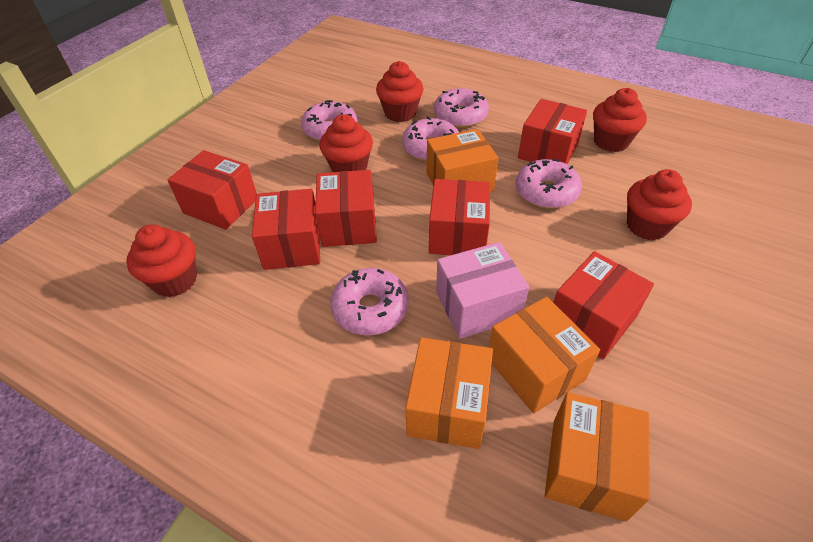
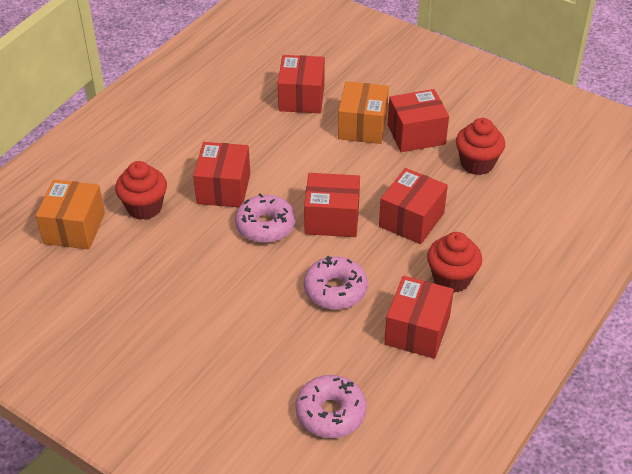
orange box: [405,337,493,449] [427,129,499,193] [489,297,600,414] [545,392,650,522] = 4 -> [36,180,105,249] [338,81,389,144] = 2
pink box: [436,242,529,339] = 1 -> none = 0
pink donut: [301,100,358,141] [330,268,409,335] [402,117,459,161] [434,88,489,128] [515,159,582,209] = 5 -> [235,193,296,243] [295,375,367,438] [304,256,368,310] = 3
red cupcake: [126,224,197,297] [320,114,373,172] [376,61,424,122] [593,88,647,152] [627,169,692,240] = 5 -> [115,161,167,220] [427,232,482,293] [456,118,505,175] = 3

